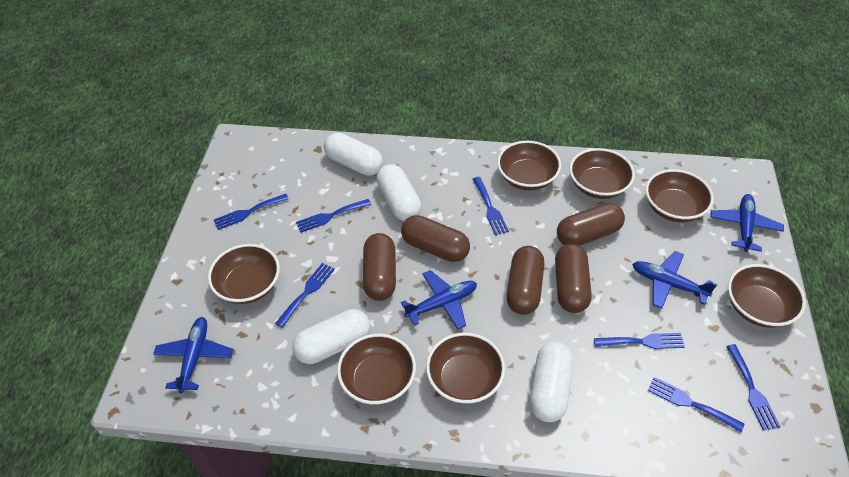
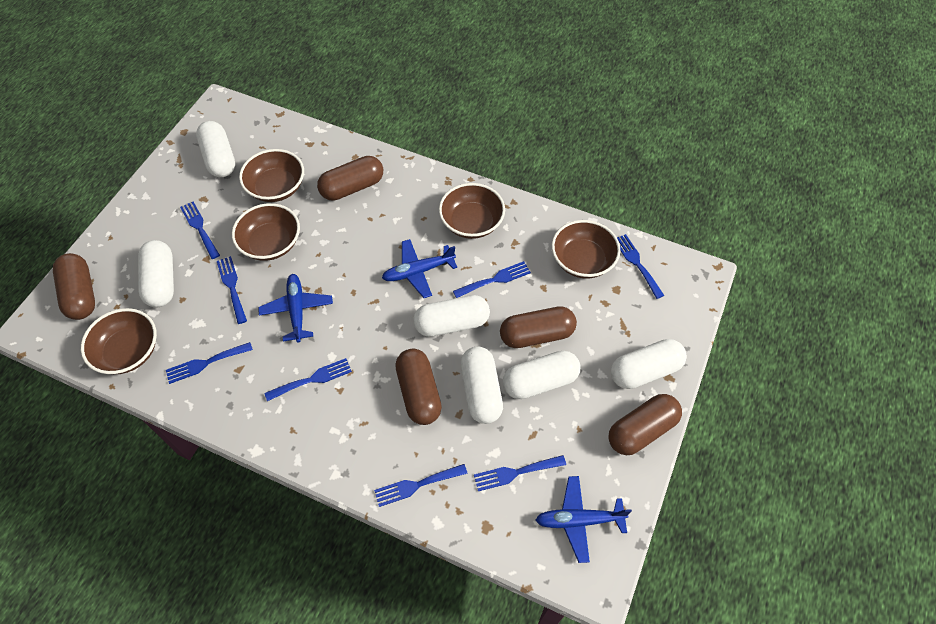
blue fork: [214,194,289,230] [275,263,335,328] [296,199,371,233] [473,177,509,235] [594,333,685,349] [647,377,745,432] [726,344,781,430] = 7 -> [166,342,253,384] [180,202,220,259] [217,256,247,324] [264,358,352,401] [374,464,468,507] [453,261,531,298] [474,455,566,491] [617,234,664,299] = 8
blue plane: [153,317,233,393] [401,270,477,330] [632,251,717,309] [710,194,784,252] = 4 -> [258,274,333,343] [382,239,457,298] [536,476,632,563] = 3
brown bowl: [208,244,280,304] [337,334,416,405] [426,333,505,404] [497,141,561,191] [569,148,635,199] [645,169,714,222] [728,264,806,328] = 7 -> [81,308,157,374] [232,203,300,261] [239,149,304,202] [439,183,505,239] [552,220,621,279] = 5
white capsule: [292,309,370,364] [324,133,383,176] [376,164,421,221] [530,342,573,422] = 4 -> [138,240,174,307] [196,121,235,177] [413,295,490,337] [461,347,503,424] [503,351,580,399] [611,339,687,389] = 6

